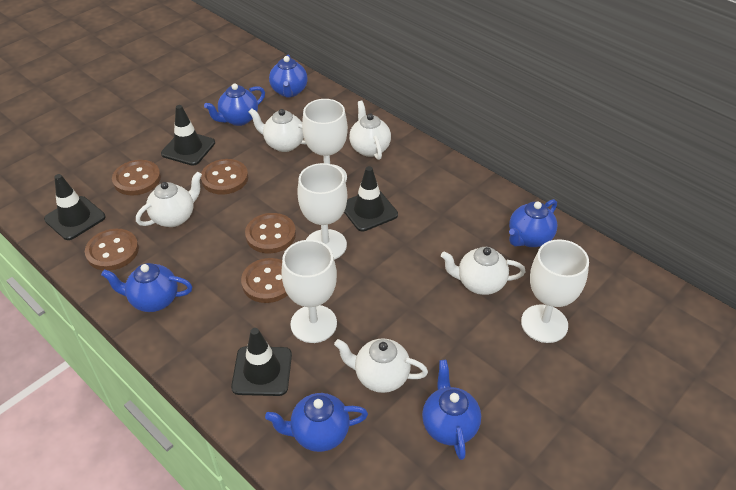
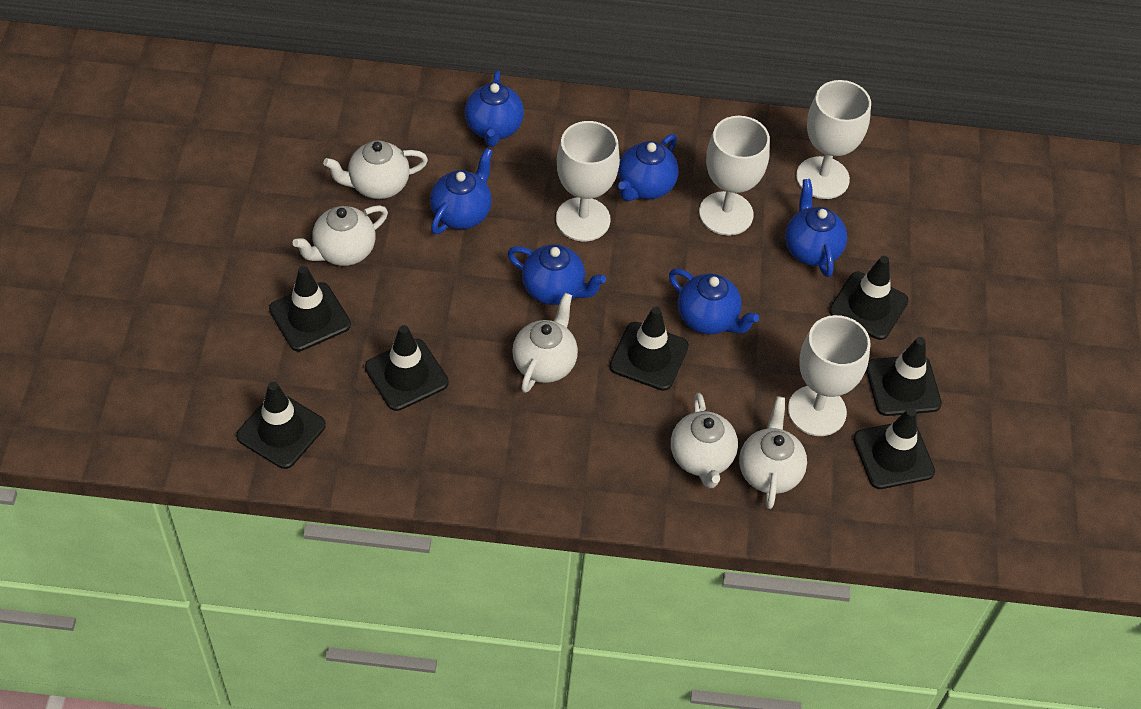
black traffic cone: [44,174,106,240] [161,105,215,166] [231,328,292,396] [344,166,398,232] = 4 -> [236,382,326,469] [269,266,351,351] [365,325,449,411] [609,307,689,391] [829,256,909,340] [853,408,935,489] [866,337,942,416] = 7
brown button: [85,229,139,271] [112,160,161,195] [201,159,248,194] [241,258,287,303] [245,213,296,253] = 5 -> none = 0

